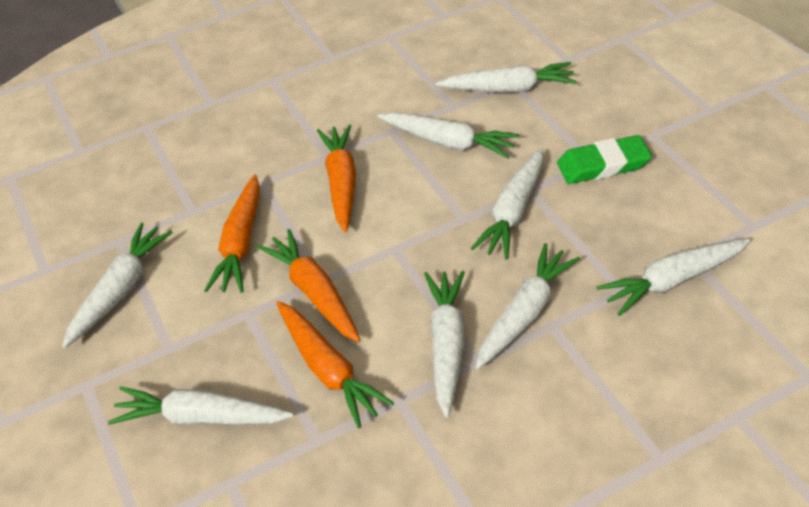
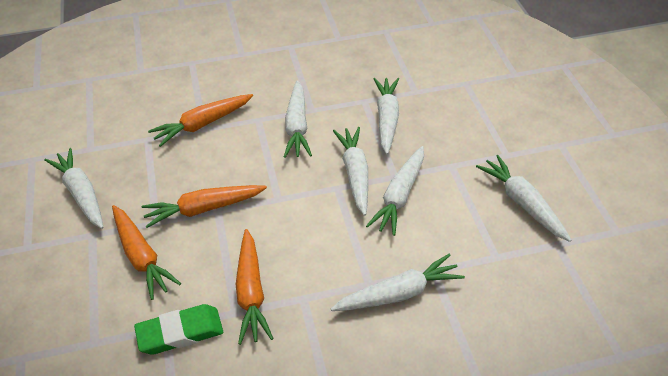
white carrot: [62,223,173,348] [108,386,294,425] [378,112,519,158] [424,271,465,418] [436,62,577,93] [470,148,544,260] [475,243,580,370] [597,238,750,316] = 8 -> [44,148,104,229] [284,80,312,158] [331,254,465,311] [333,127,368,216] [366,146,424,236] [373,78,399,155] [476,155,571,242] = 7

